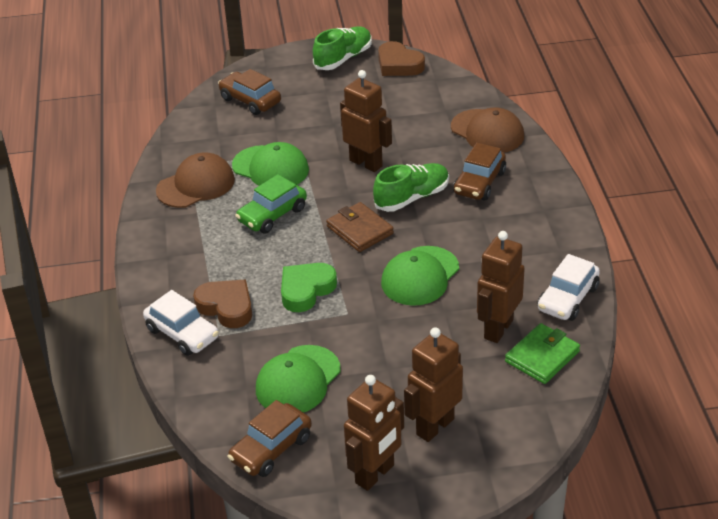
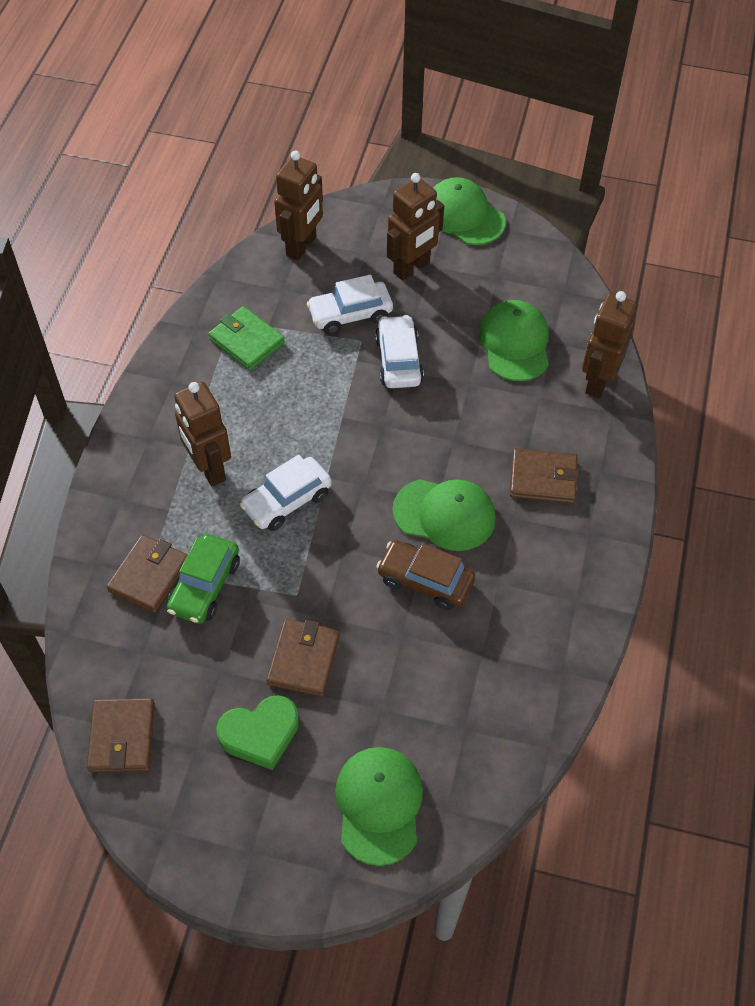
brown cap: [156,153,235,208] [451,107,524,153] = 2 -> none = 0
brown car: [218,69,281,115] [228,400,312,477] [453,143,506,201] = 3 -> [376,540,475,610] = 1
brown heart: [193,280,252,328] [378,41,425,76] = 2 -> none = 0
brown wallet: [326,202,394,252] = 1 -> [87,698,155,772] [106,535,188,613] [266,619,340,696] [510,448,579,503] = 4
green cap: [232,142,309,186] [256,345,341,413] [381,246,459,306] = 3 -> [335,747,423,866] [392,479,496,551] [433,177,506,245] [479,300,549,381] = 4
green shoe: [313,27,372,70] [373,163,449,212] = 2 -> none = 0
white car: [143,290,219,356] [537,254,600,321] = 2 -> [240,455,332,531] [307,274,393,334] [375,315,424,388] = 3

